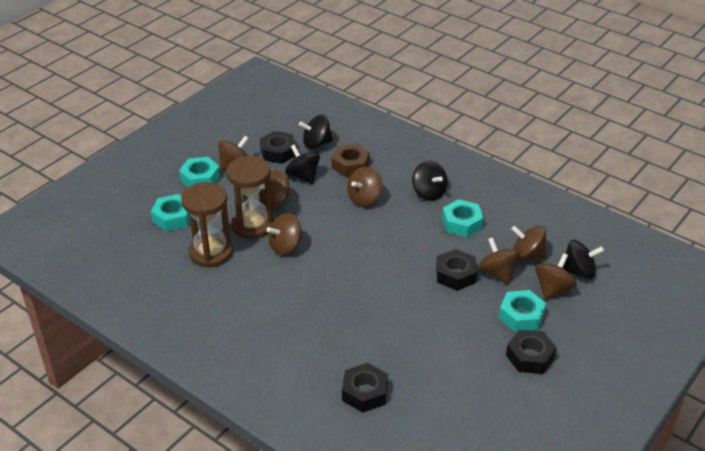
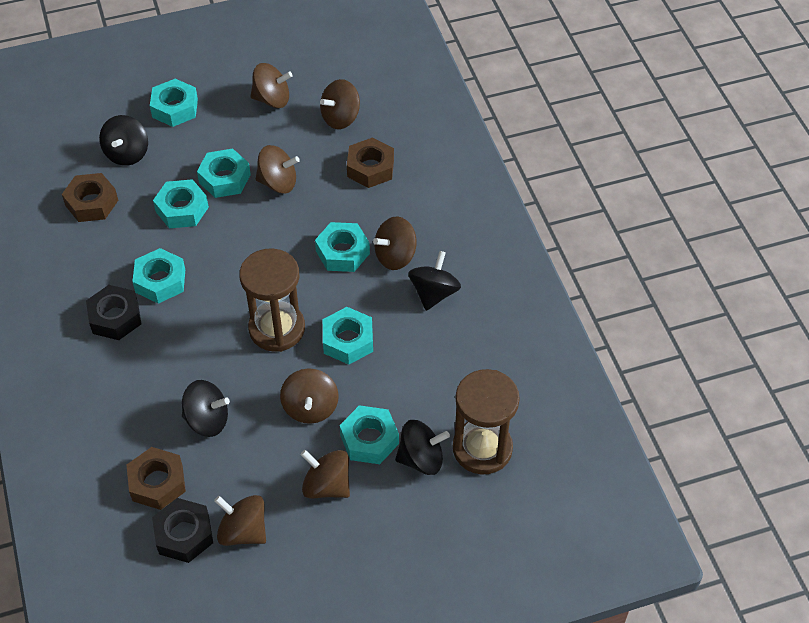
black nut: [260,131,296,164] [342,363,388,413] [436,249,477,291] [506,330,557,374] = 4 -> [86,285,142,340] [152,498,213,563] = 2
brown nut: [332,144,370,177] = 1 -> [62,173,118,222] [127,447,186,510] [347,137,394,188] = 3
turquoise nut: [151,194,190,231] [179,157,221,187] [442,199,484,237] [499,290,546,332] = 4 -> [132,248,185,304] [150,79,198,127] [153,179,209,228] [197,149,251,198] [315,222,370,272] [323,307,373,365] [340,405,399,464] = 7

